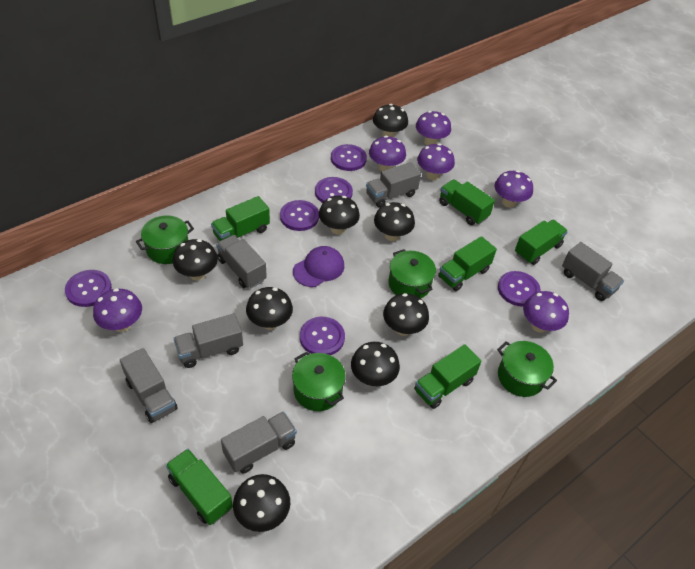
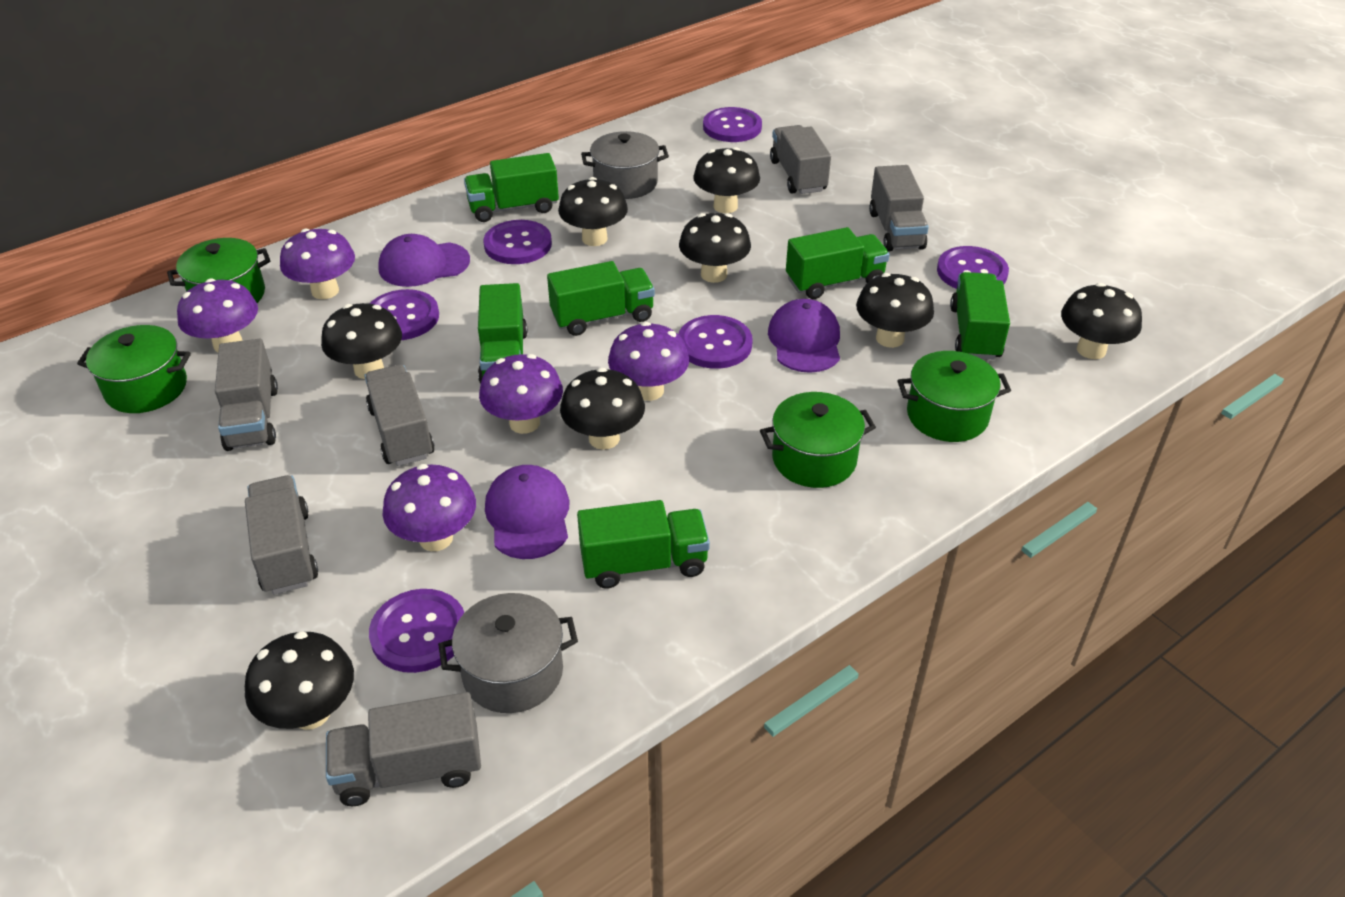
grey pot: none = 0 -> [438,593,578,713] [581,131,669,199] = 2
purple cap: [293,246,344,287] = 1 -> [378,234,470,287] [485,465,569,559] [768,299,840,373] = 3
purple mushroom: [93,288,142,332] [369,136,406,171] [416,111,451,145] [417,144,455,180] [495,170,533,208] [523,291,569,333] = 6 -> [177,279,258,352] [280,229,355,299] [382,464,476,551] [479,354,563,434] [608,322,689,401] = 5

